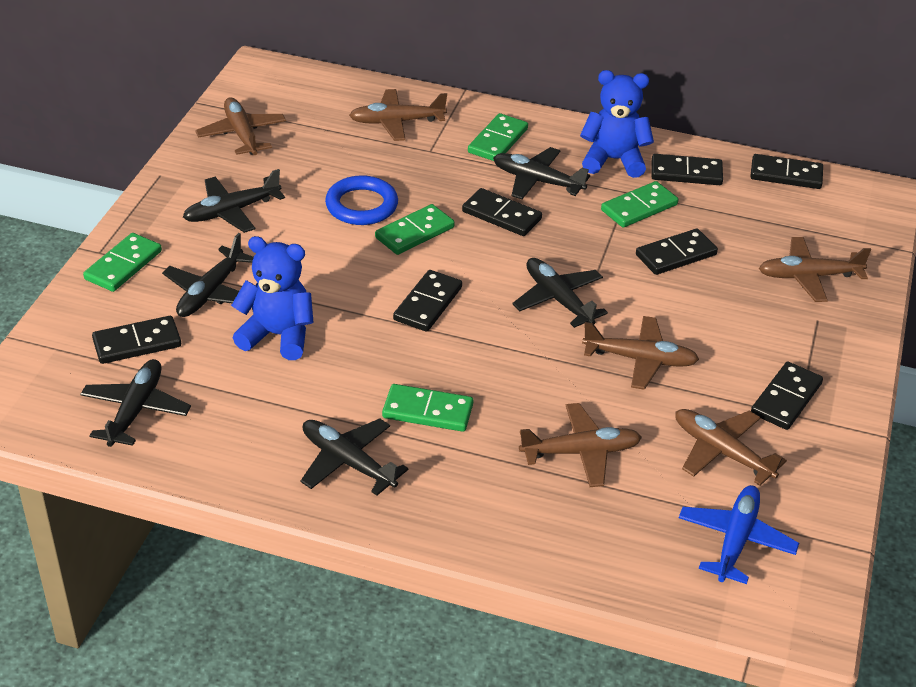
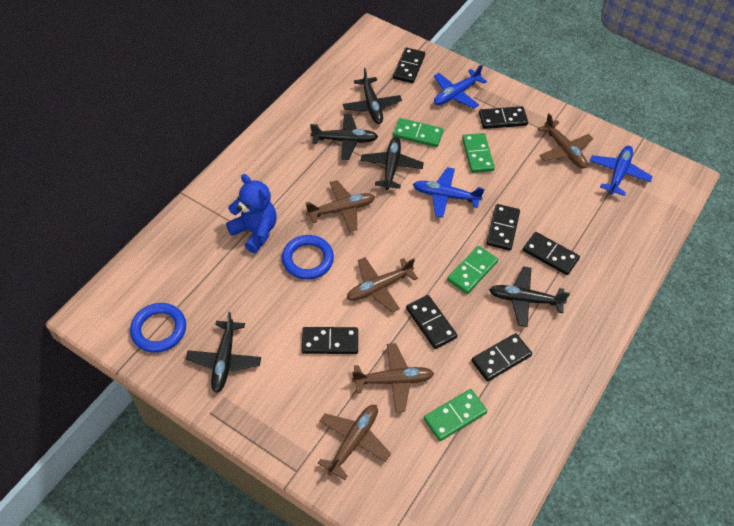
black plane: [80,359,191,447] [162,233,254,317] [183,169,285,233] [301,418,408,496] [493,147,590,199] [512,258,608,328] = 6 -> [186,312,261,393] [310,114,378,160] [343,68,402,124] [361,137,424,190] [489,266,570,327] = 5
blue plane: [679,485,799,584] = 1 -> [413,167,485,218] [434,65,487,108] [590,146,653,196] = 3
blue ring: [325,175,398,225] = 1 -> [130,303,186,353] [282,235,334,280] = 2
blue teddy bear: [231,236,314,360] [580,70,654,178] = 2 -> [226,174,276,253] = 1
brown plane: [195,97,286,155] [349,89,447,141] [519,403,642,487] [582,316,699,390] [675,409,787,486] [759,237,871,302] = 6 -> [305,180,375,232] [318,405,391,480] [347,257,418,313] [352,343,434,413] [537,113,593,168] = 5
green domino: [83,233,162,292] [375,204,455,255] [382,384,474,432] [468,113,528,161] [601,181,678,228] = 5 -> [393,118,443,147] [424,389,487,441] [447,246,498,294] [462,133,495,173] = 4

